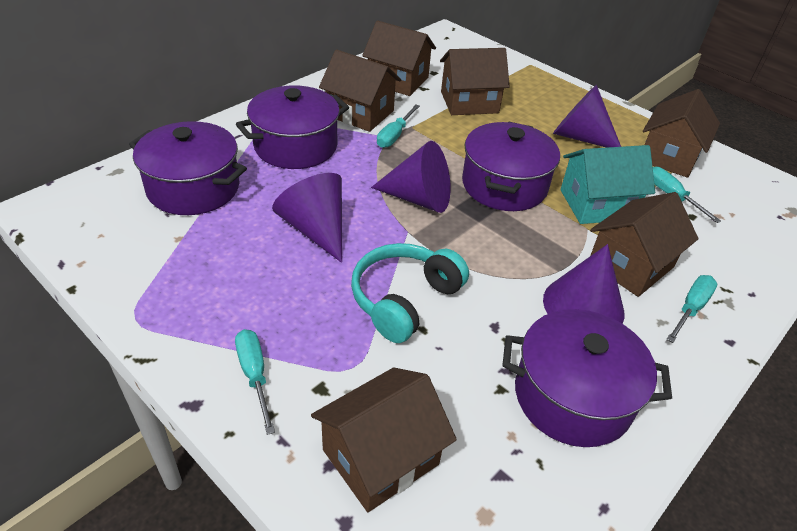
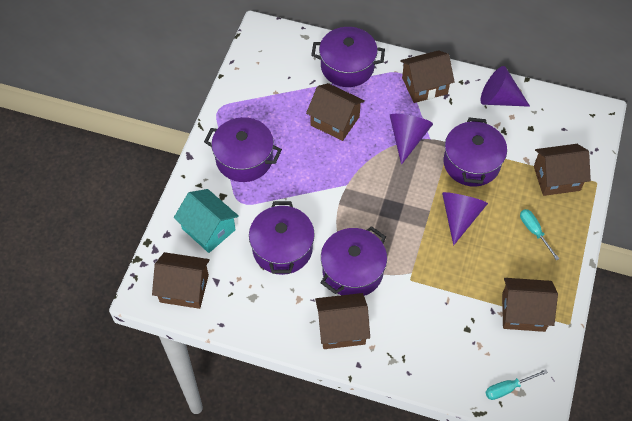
purple cone: [272,173,342,263] [371,141,451,213] [543,244,625,324] [553,85,621,148] = 4 -> [390,114,433,165] [442,192,488,245] [481,66,530,107] = 3
purple pot: [129,121,247,215] [236,86,349,169] [462,121,560,211] [502,309,672,447] = 4 -> [204,117,282,182] [249,201,315,275] [311,27,385,87] [321,226,387,296] [443,117,507,187] = 5
turquoise headphones: [351,243,469,343] = 1 -> none = 0
turquoise screwdriver: [235,329,275,435] [377,105,420,148] [653,167,721,223] [666,275,717,343] = 4 -> [485,369,548,400] [520,209,559,261] = 2

